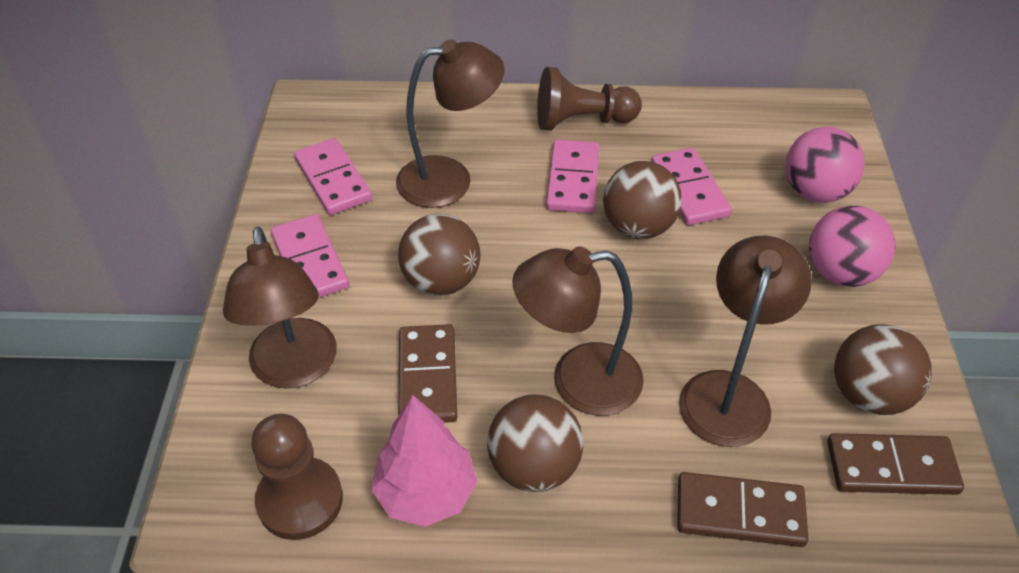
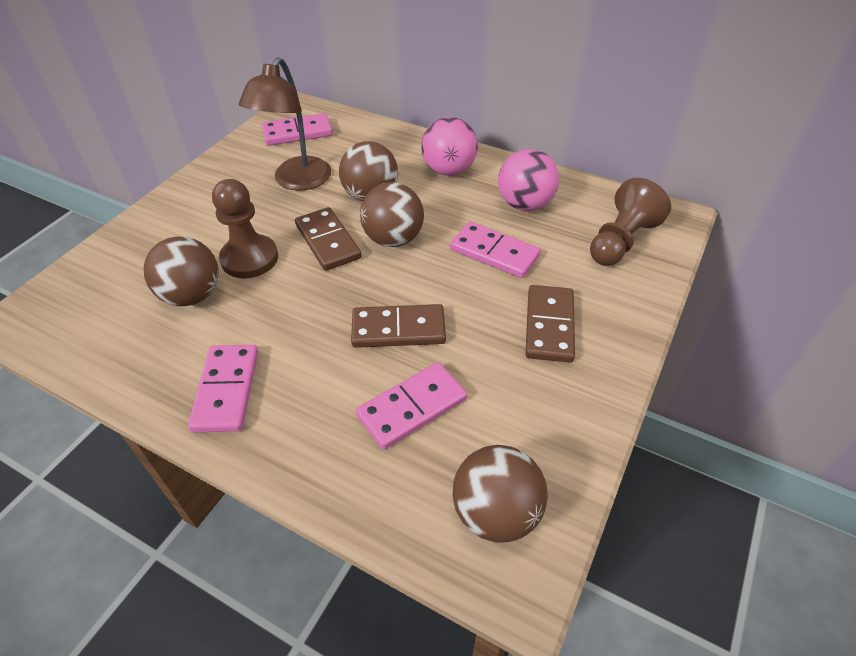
brown lamp: [223,227,337,388] [396,39,505,208] [512,246,644,416] [679,236,812,447] = 4 -> [239,57,331,191] = 1
pink tree: [371,395,477,527] = 1 -> none = 0

